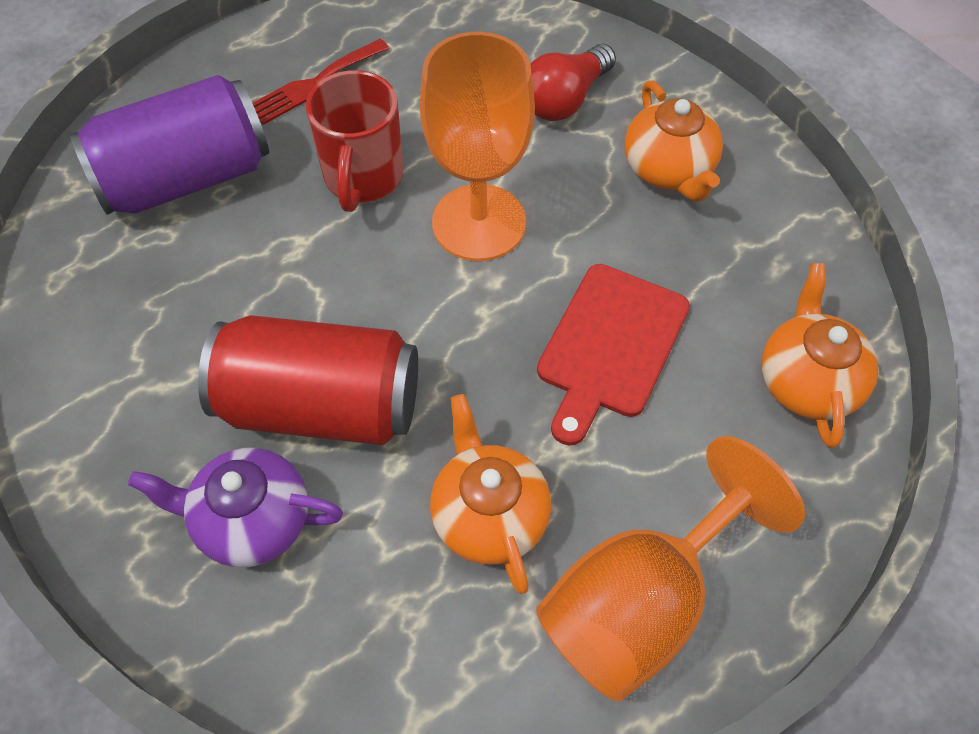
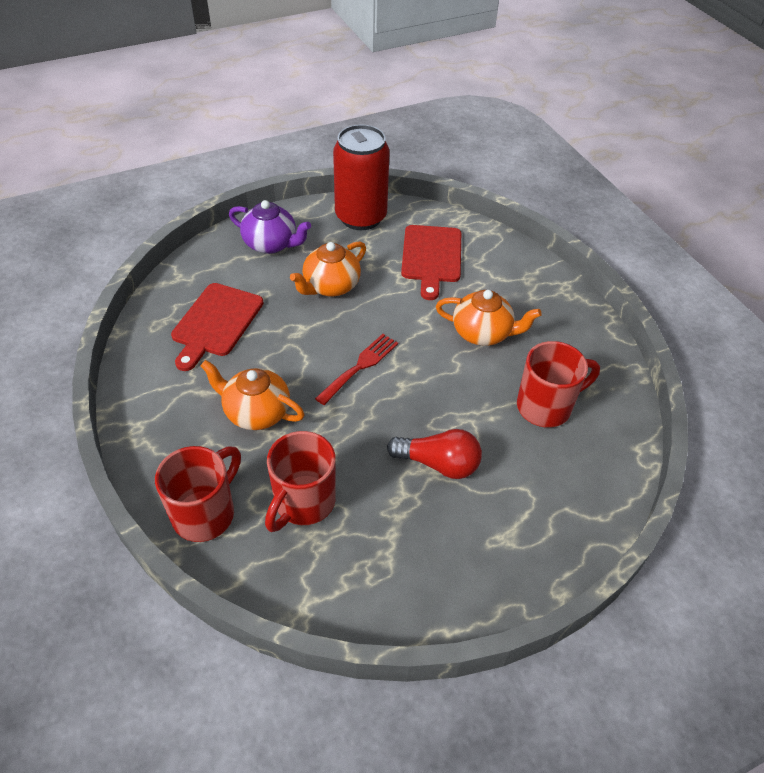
orange goblet: [420,32,535,261] [536,436,805,702] = 2 -> none = 0
purple can: [70,75,269,215] = 1 -> none = 0
red cutting board: [537,264,690,446] = 1 -> [171,283,264,371] [401,225,461,300] = 2
red mug: [306,70,403,212] = 1 -> [155,446,241,542] [265,431,336,532] [517,341,600,428] = 3

